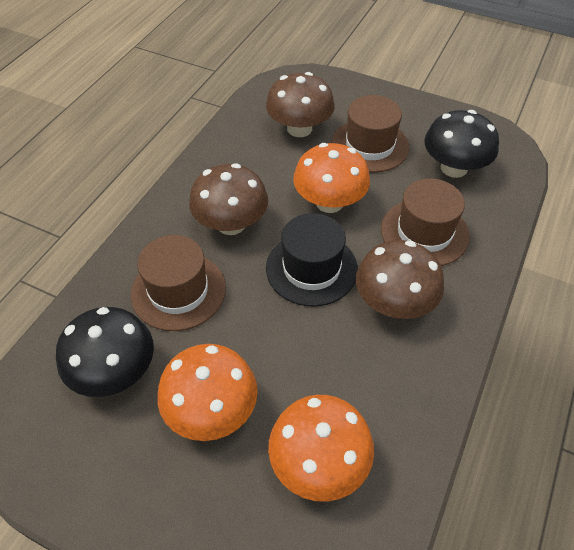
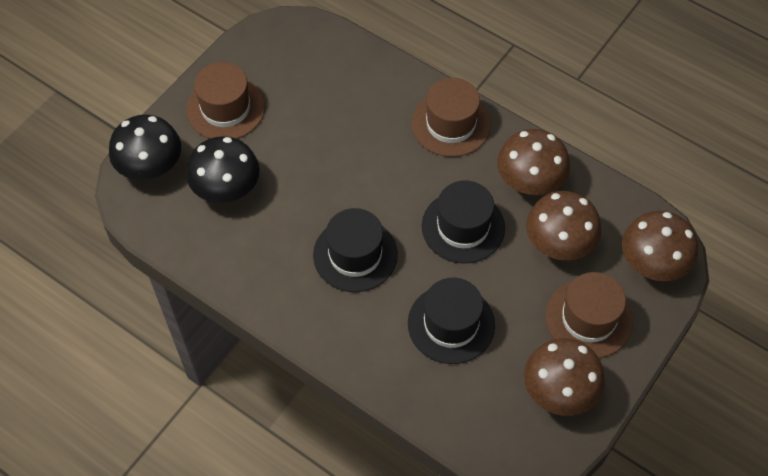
black hat: [266,213,358,307] = 1 -> [313,208,398,292] [408,278,495,364] [422,180,505,264] = 3
brown mushroom: [189,163,268,235] [266,72,335,137] [356,240,444,319] = 3 -> [497,129,570,195] [524,338,605,416] [526,191,601,260] [622,211,698,281] = 4
orange mushroom: [157,344,258,441] [268,395,374,502] [293,143,370,213] = 3 -> none = 0

